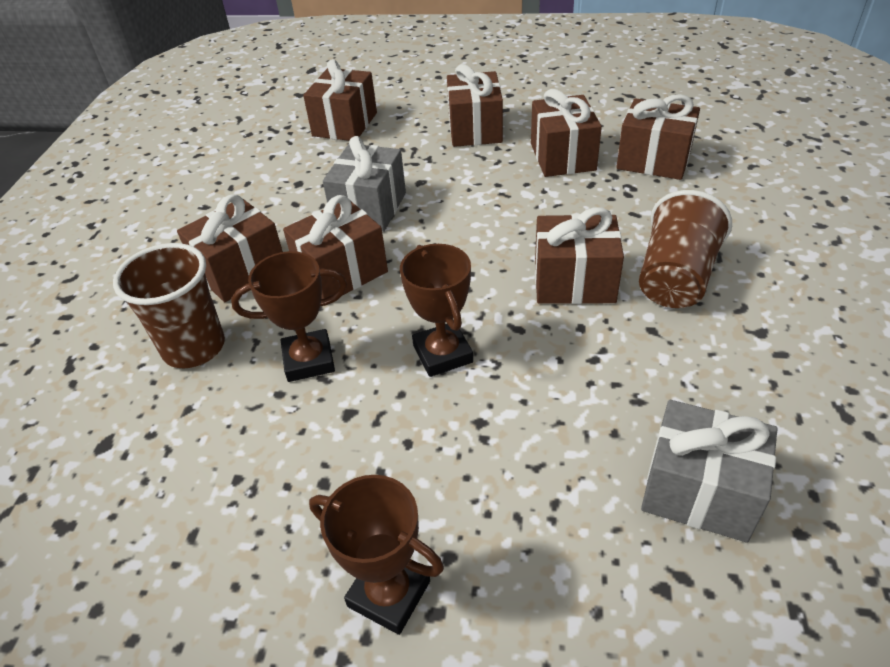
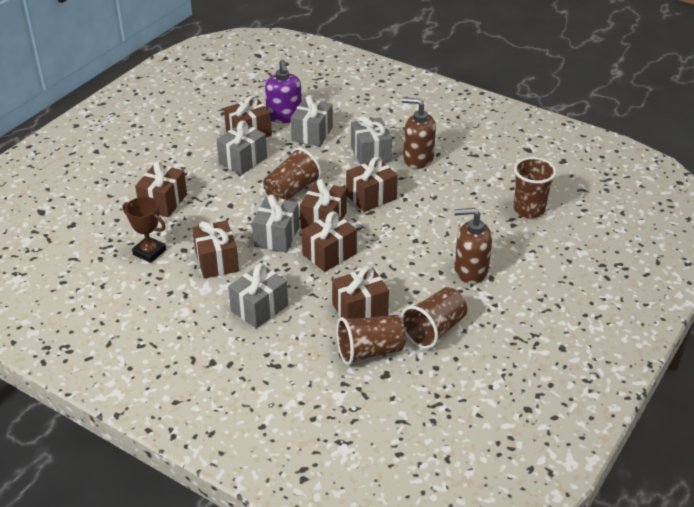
brown cup: [113,243,225,368] [639,190,732,308] = 2 -> [263,148,322,200] [336,315,406,365] [400,287,467,349] [514,157,557,218] = 4
brown soap dispenser: none = 0 -> [402,98,436,169] [454,208,492,284] = 2
brown trophy: [231,251,347,382] [309,475,444,635] [400,244,473,377] = 3 -> [123,197,166,263] = 1
grey gift: [323,136,406,232] [641,400,777,543] = 2 -> [216,121,267,175] [228,264,288,329] [252,195,299,252] [291,95,333,147] [351,116,392,165] = 5
purple soap dispenser: none = 0 -> [265,59,302,123] = 1

